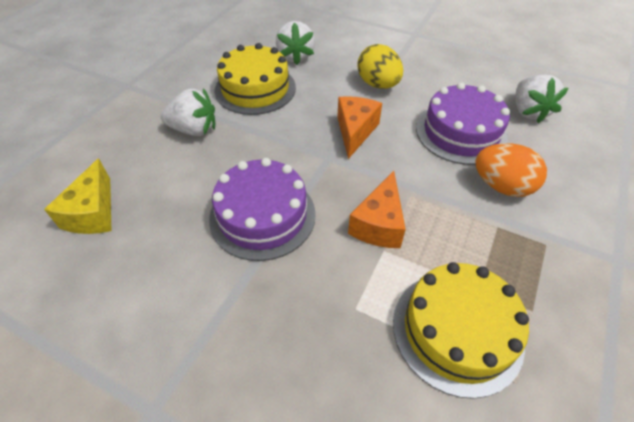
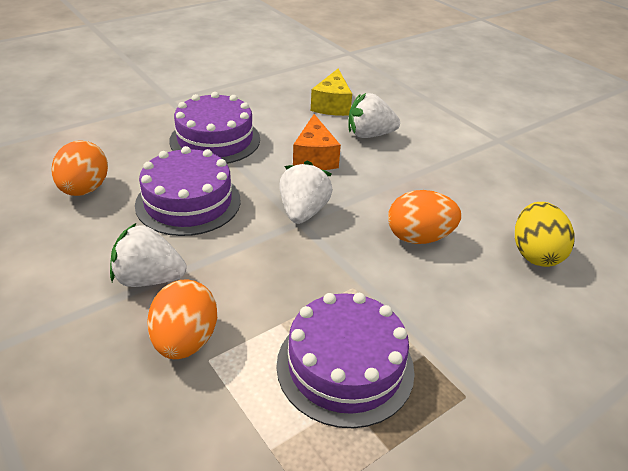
orange cheese: [337,96,382,159] [348,171,406,248] = 2 -> [293,114,341,170] = 1
orange egg: [475,143,547,197] = 1 -> [51,140,108,196] [147,279,217,359] [388,190,461,244] = 3
purple cake: [209,158,316,261] [416,83,510,165] = 2 -> [135,146,240,236] [169,92,260,164] [277,293,415,428] = 3
yellow cake: [215,43,296,115] [393,262,529,399] = 2 -> none = 0

